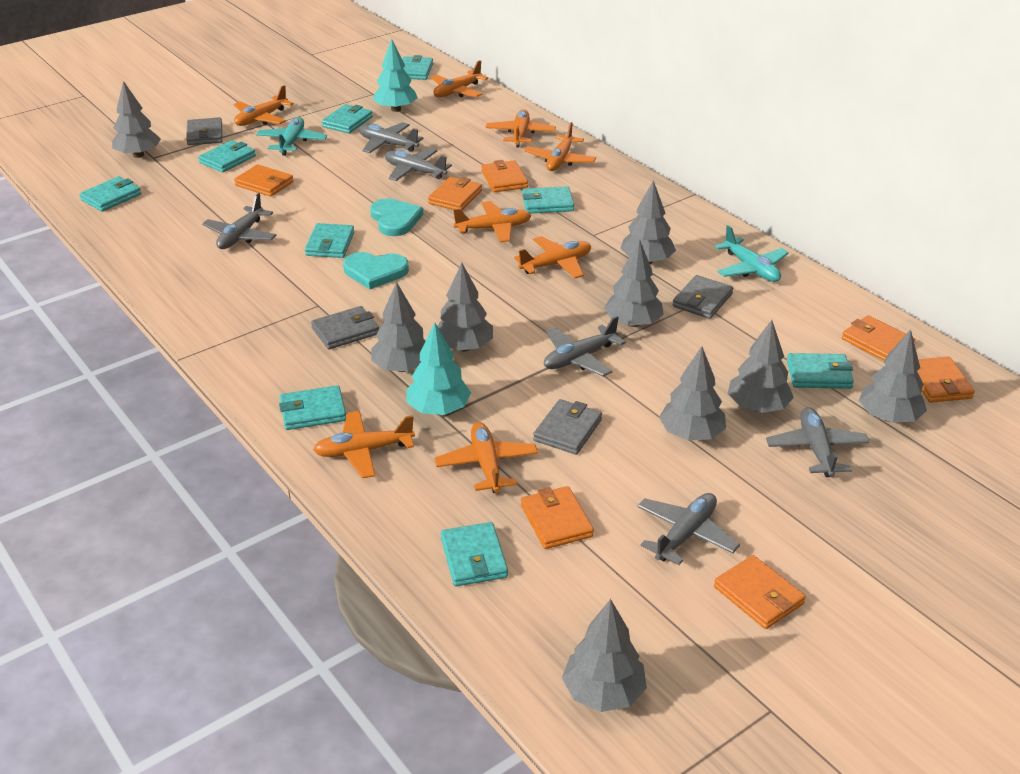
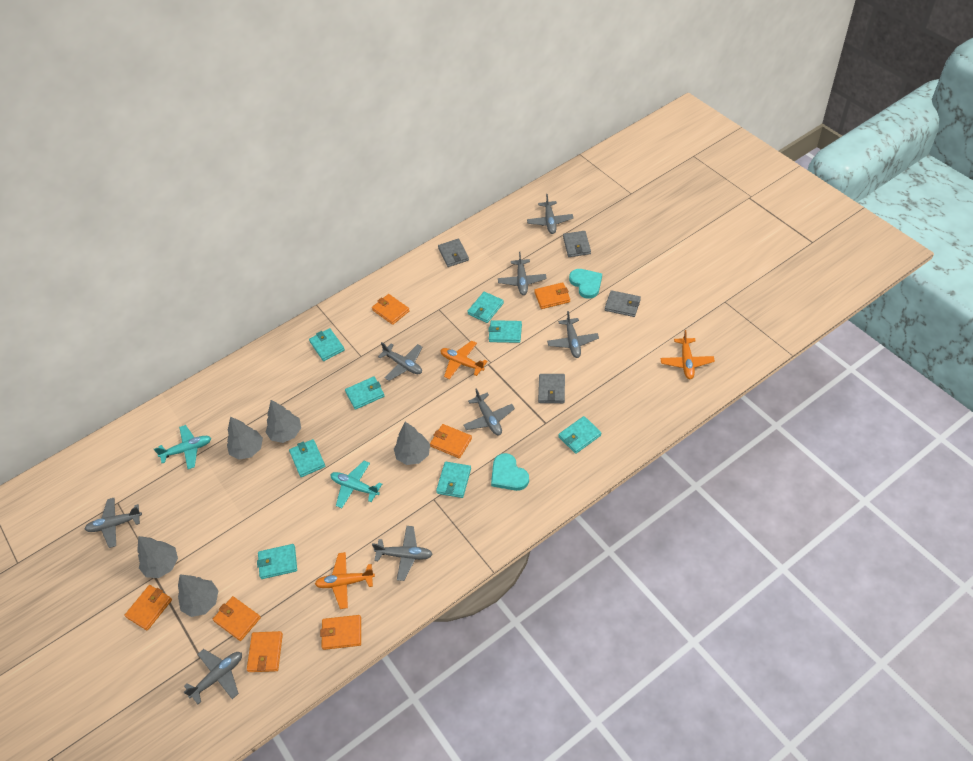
grey plane: [202,193,277,249] [359,122,424,153] [385,148,452,181] [544,316,626,377] [637,493,740,565] [766,407,870,477] = 6 -> [85,498,142,548] [184,649,242,704] [372,526,433,581] [378,342,422,381] [464,388,515,435] [498,252,547,295] [527,194,573,234] [547,311,599,358] = 8
grey tree: [112,81,161,158] [371,282,426,372] [438,263,493,351] [562,599,647,712] [604,239,664,327] [620,180,676,264] [659,346,726,441] [728,320,794,413] [859,329,927,423] = 9 -> [137,536,178,578] [178,575,219,617] [227,417,263,460] [266,400,301,443] [394,422,430,465] = 5
orange plane: [234,85,294,126] [313,411,415,478] [431,60,488,97] [434,422,538,493] [453,201,531,242] [486,109,556,148] [514,236,591,278] [524,122,596,171] = 8 -> [315,552,375,609] [440,341,488,379] [661,330,715,379] = 3
turquoise tree: [373,38,418,112] [407,322,471,415] = 2 -> none = 0
turquoise wallet: [79,176,141,212] [198,140,256,172] [279,385,346,430] [305,223,354,258] [322,104,373,133] [402,55,433,80] [441,522,508,586] [522,186,574,214] [787,353,854,389] = 9 -> [257,544,297,579] [289,439,325,477] [309,328,345,361] [345,376,385,410] [436,462,471,498] [467,292,504,323] [488,320,522,343] [558,416,601,454] = 8

